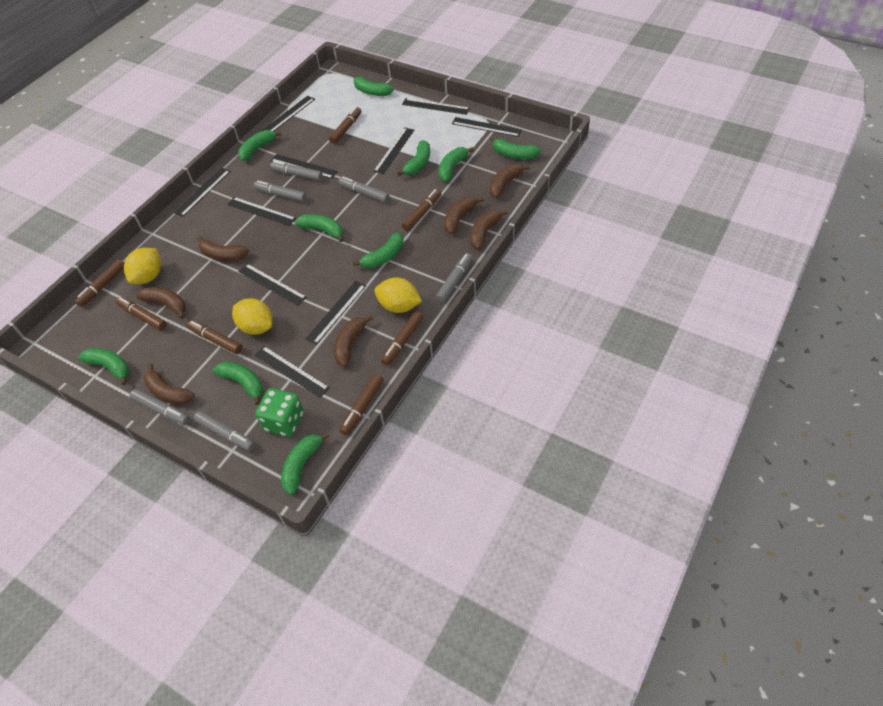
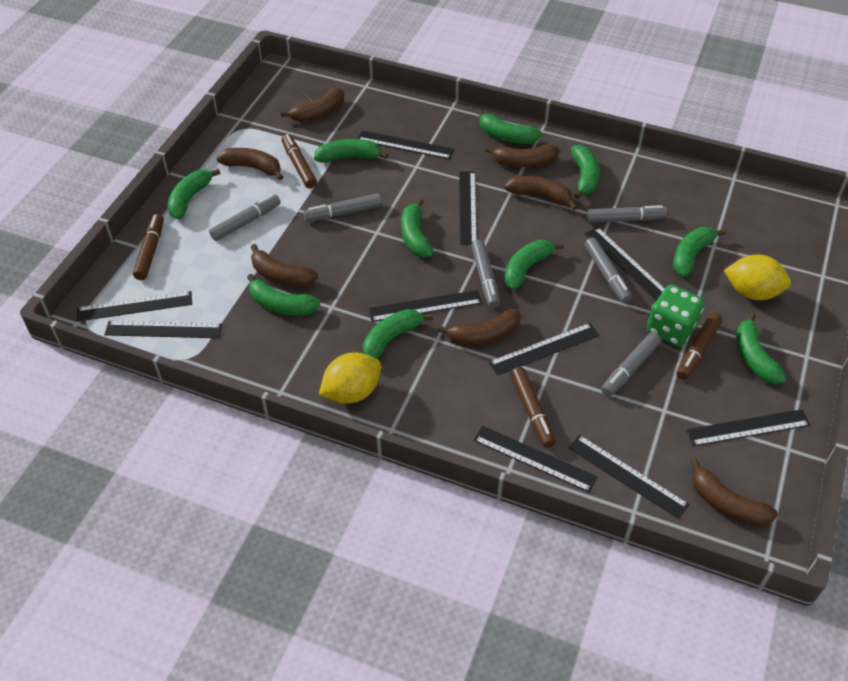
brown marker: [75,259,124,307] [116,297,167,331] [187,320,243,354] [329,107,361,144] [340,374,383,435] [381,311,423,366] [402,189,441,231] = 7 -> [133,214,164,280] [281,134,317,188] [510,367,555,448] [677,312,723,380] = 4
yellow lemon: [124,248,161,284] [232,298,273,335] [375,277,422,313] = 3 -> [319,352,381,404] [724,255,791,300] = 2

